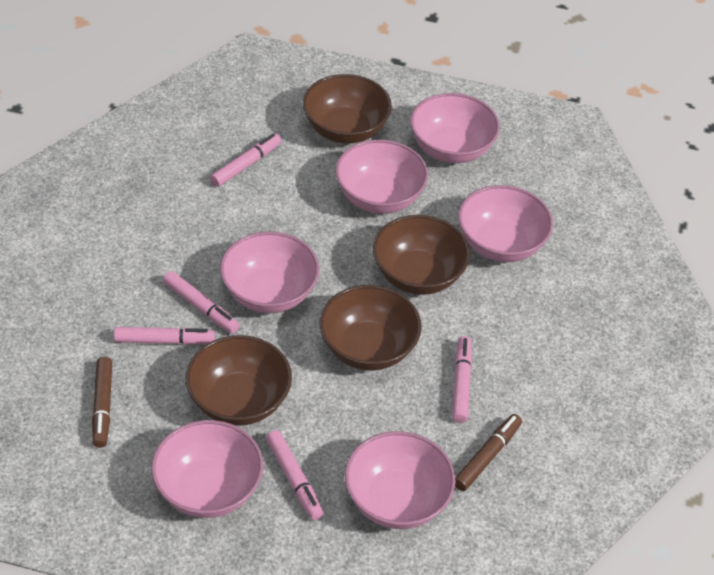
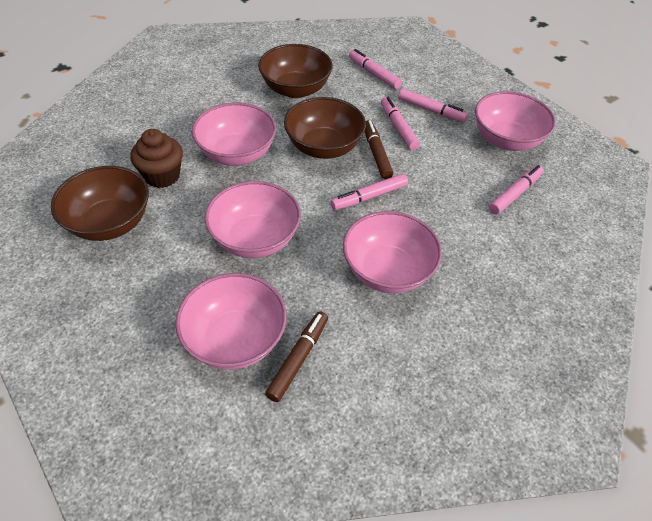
brown bowl: [186,335,292,426] [303,74,392,143] [320,285,422,371] [373,215,470,295] = 4 -> [51,166,149,241] [258,44,333,98] [284,97,366,159] = 3
brown cupcake: none = 0 -> [130,129,183,188] = 1
pink bowl: [151,420,263,518] [220,232,319,313] [335,140,428,214] [345,431,456,529] [410,93,500,163] [458,185,553,262] = 6 -> [175,273,287,370] [192,103,276,166] [205,181,301,258] [343,211,442,293] [475,91,556,151] = 5

